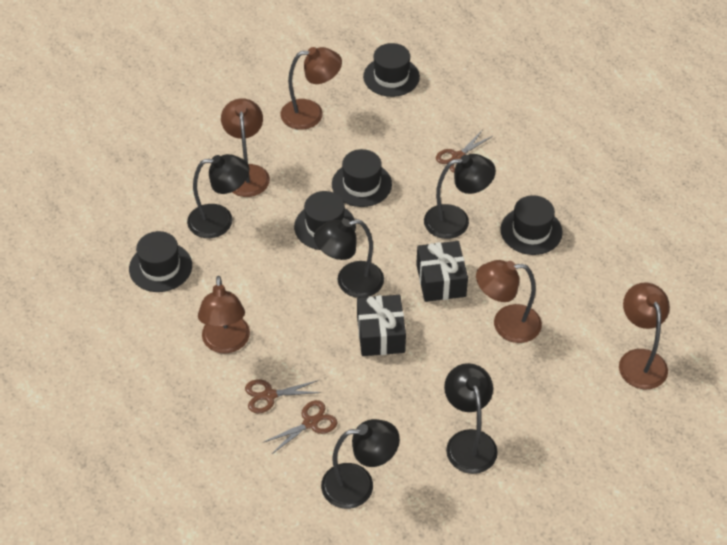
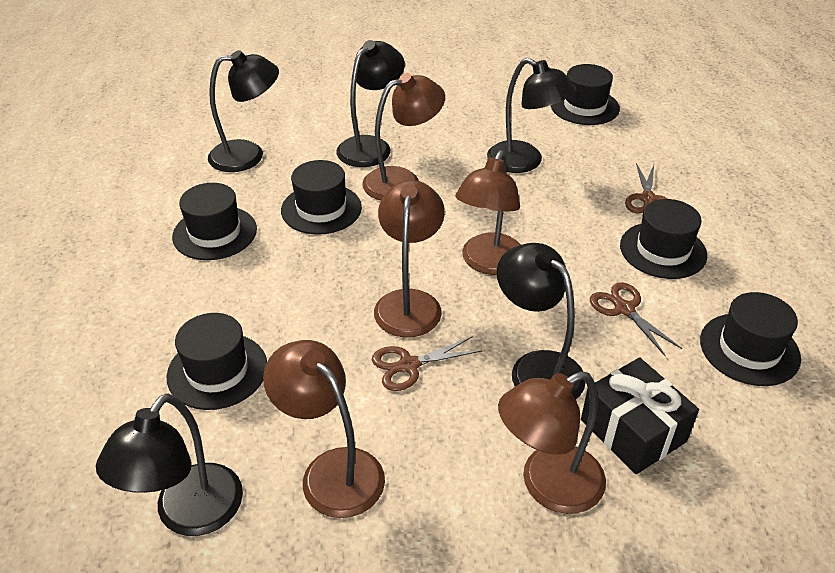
black gift: [357,295,406,356] [416,241,468,302] = 2 -> [581,357,699,474] = 1
black hat: [129,231,192,292] [294,191,356,250] [332,149,392,207] [363,43,420,97] [500,195,563,255] = 5 -> [167,313,267,410] [172,183,257,260] [281,160,362,235] [551,64,620,125] [620,199,707,279] [700,292,801,386] = 6

